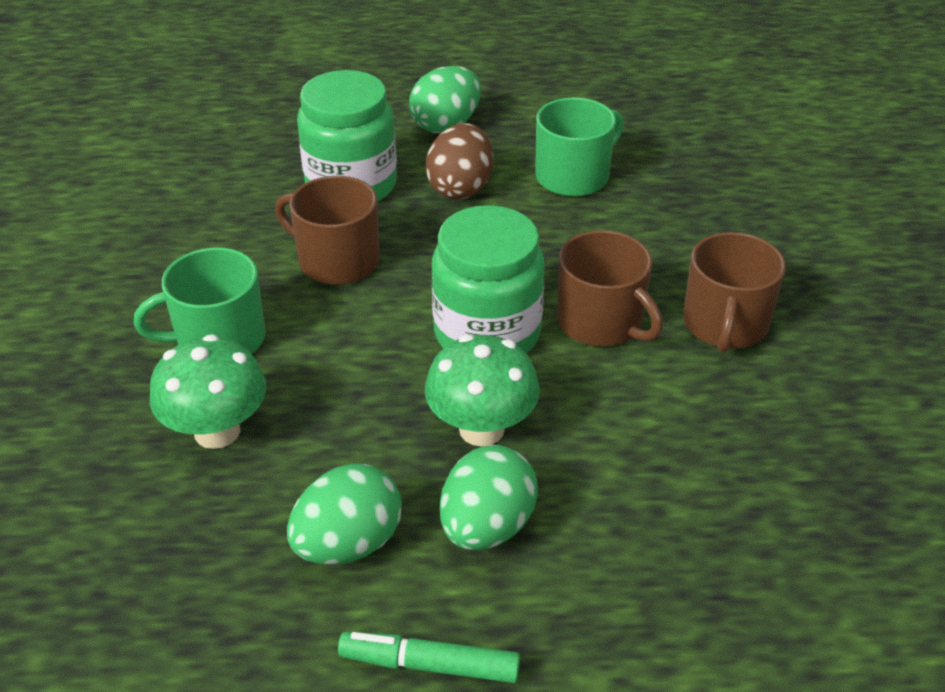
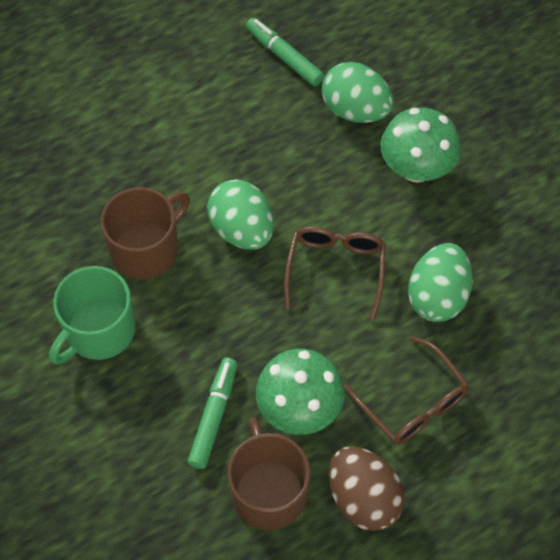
brown glasses: none = 0 -> [284,226,386,321] [344,336,470,445] = 2
brown mug: [275,176,379,285] [557,230,663,347] [683,232,786,353] = 3 -> [101,187,190,279] [228,417,310,530] = 2
green jar: [297,70,397,202] [432,205,545,354] = 2 -> none = 0
green marker: [338,632,520,683] = 1 -> [188,358,237,469] [246,18,324,86] = 2
green mug: [134,247,266,354] [535,98,624,197] = 2 -> [49,266,136,364] = 1

